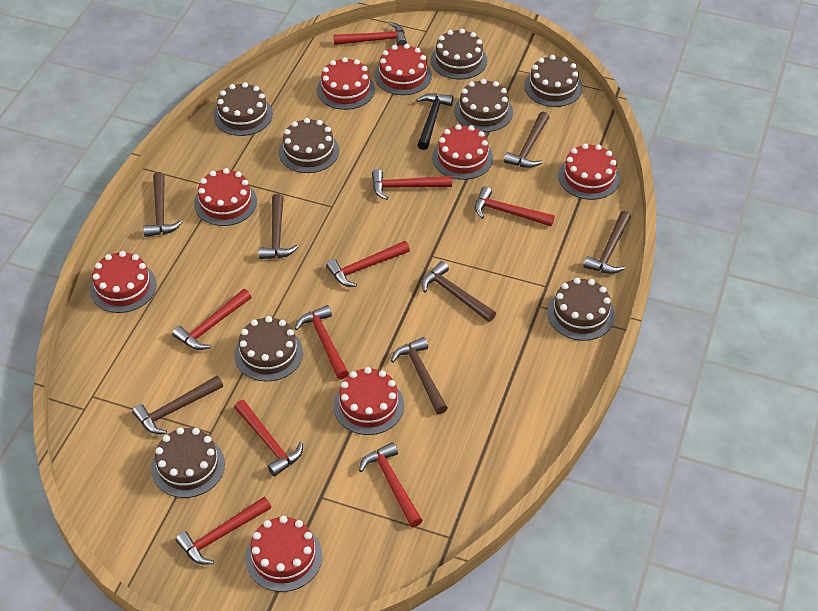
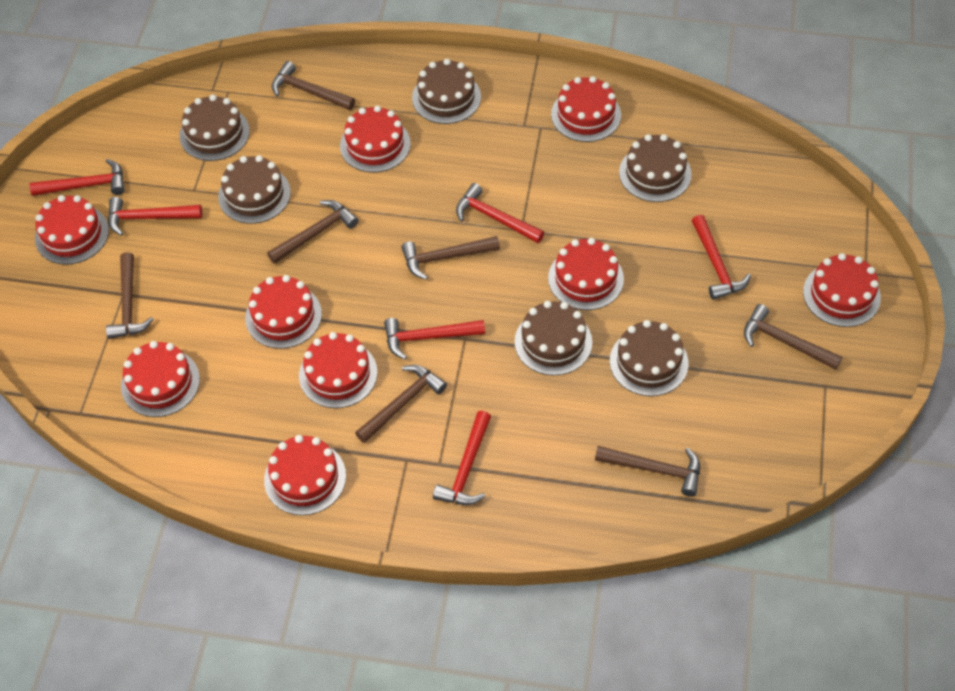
black hammer: [417,93,453,150] = 1 -> none = 0
brown cake: [151,427,225,498] [213,82,273,136] [234,316,303,382] [279,118,339,173] [431,29,487,79] [454,79,513,132] [524,55,582,107] [547,278,615,341] = 8 -> [179,95,250,161] [218,155,291,224] [412,59,481,124] [515,301,592,376] [610,320,688,396] [619,134,692,202] = 6
red cake: [90,251,157,313] [194,168,257,226] [246,516,322,592] [317,57,375,110] [334,367,404,435] [374,44,432,95] [432,124,493,180] [558,143,620,200] = 8 -> [35,195,109,265] [121,341,200,417] [245,275,322,349] [264,435,346,515] [299,332,377,408] [340,106,411,173] [548,238,624,310] [551,76,621,142] [803,253,881,327] = 9
red hammer: [172,289,251,350] [175,497,271,565] [234,400,303,476] [294,305,349,379] [326,241,410,287] [333,22,407,46] [359,442,423,527] [372,169,452,200] [475,186,555,226] = 9 -> [30,159,125,196] [108,197,202,236] [384,318,485,360] [433,411,491,505] [456,183,544,243] [692,215,751,300] = 6

